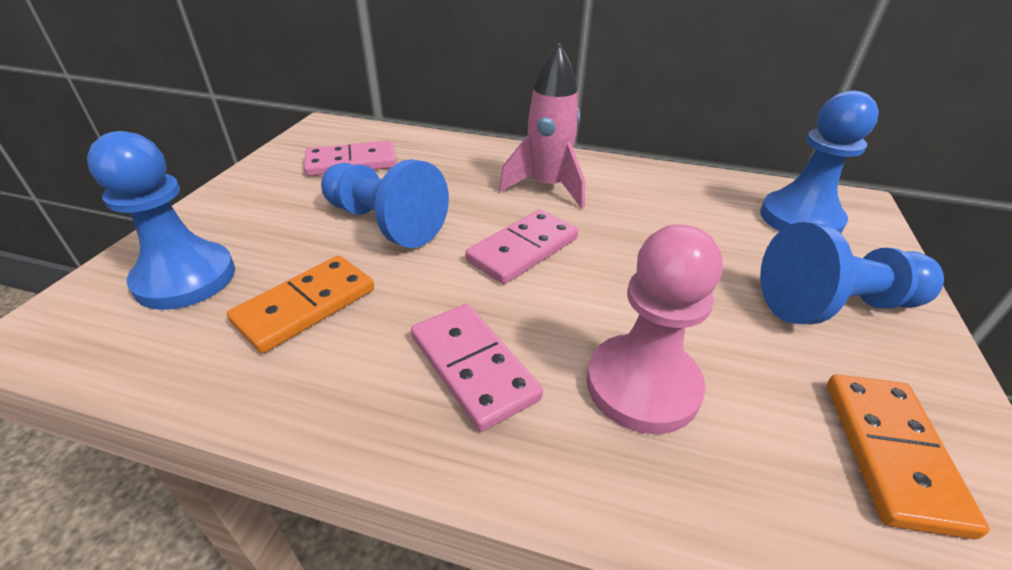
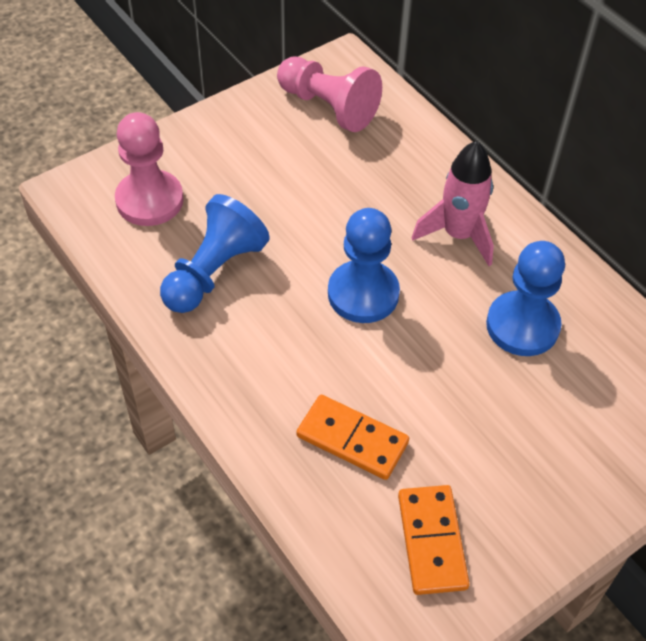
blue pawn: [87,131,235,310] [321,159,449,248] [760,90,879,234] [760,222,944,324] = 4 -> [160,194,270,313] [328,208,400,323] [486,241,565,356] = 3
pink domino: [304,141,397,177] [411,304,543,432] [465,209,578,284] = 3 -> none = 0
pink pawn: [587,225,722,434] = 1 -> [115,112,184,226] [277,57,382,132] = 2

